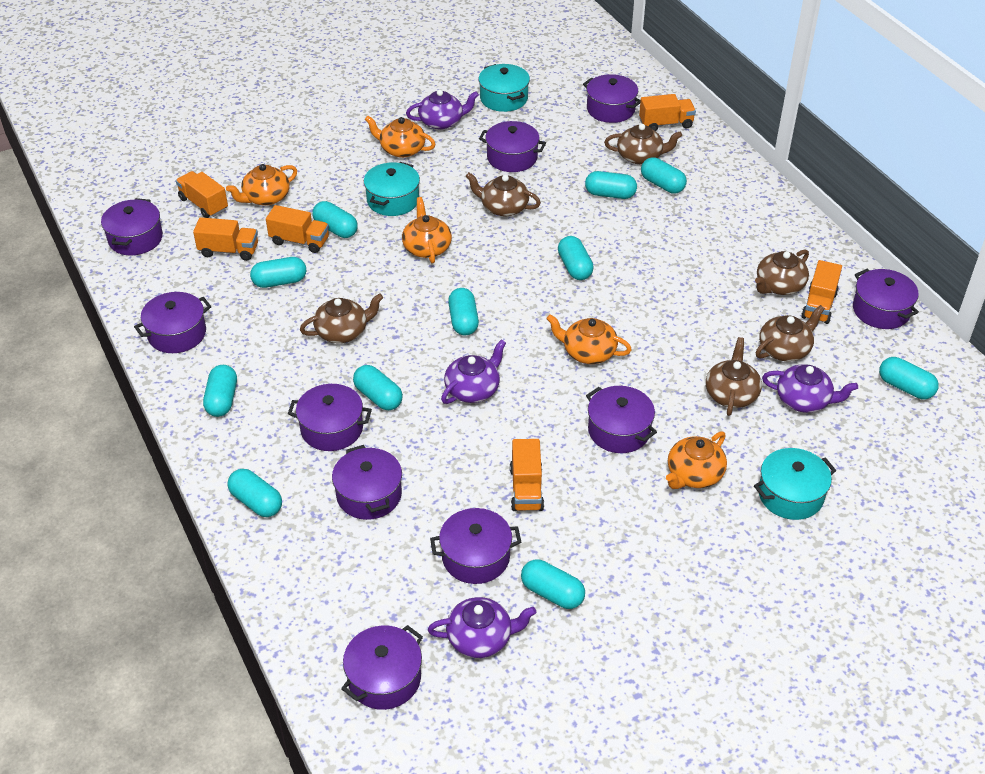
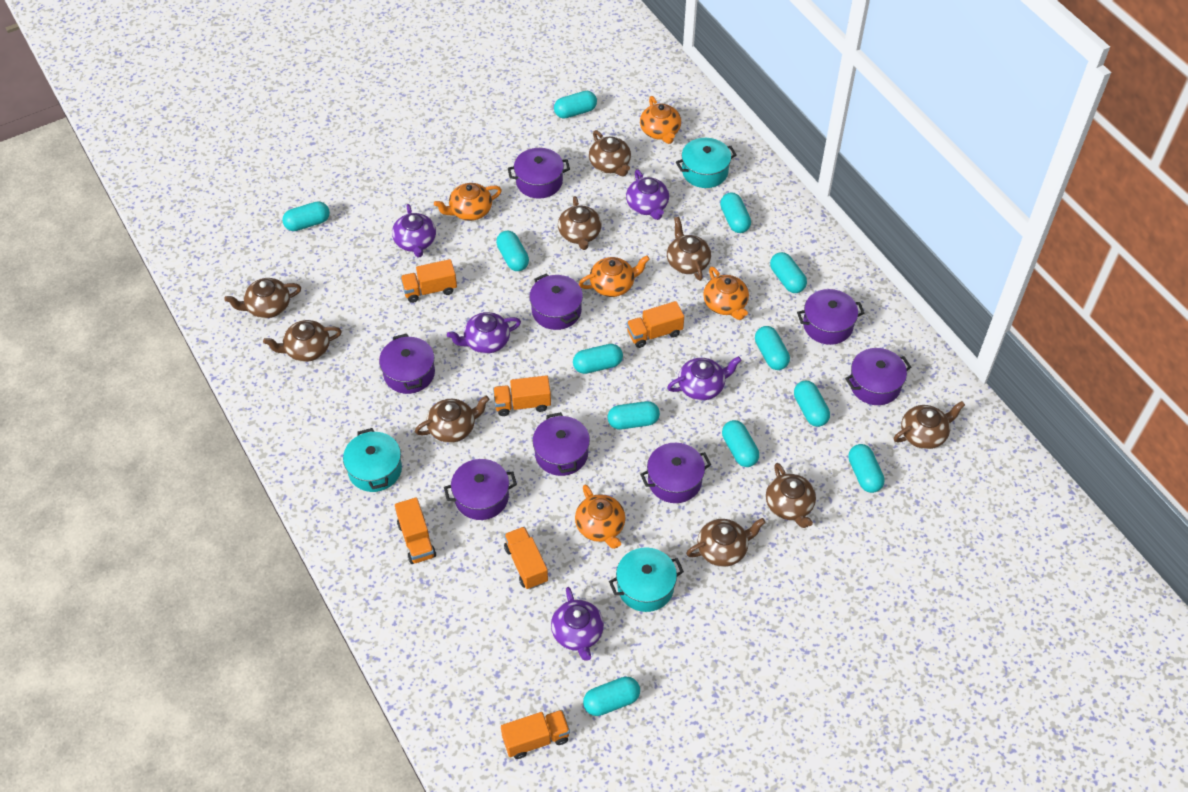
brown teapot: [300,293,383,343] [466,172,541,216] [604,124,682,164] [706,337,762,416] [755,249,809,295] [755,305,825,362] = 6 -> [224,278,301,318] [263,320,342,362] [415,396,489,443] [558,196,602,250] [589,130,631,176] [667,217,711,281] [686,518,766,567] [766,463,816,528] [894,401,965,449] = 9
purple pot: [101,198,163,255] [134,292,211,353] [288,384,372,451] [332,445,402,520] [341,625,423,710] [430,508,521,584] [479,121,546,172] [583,74,641,123] [586,386,657,453] [853,269,919,329] = 10 -> [379,334,435,394] [444,459,517,520] [508,148,570,199] [529,273,583,330] [533,412,590,476] [640,443,711,503] [797,289,864,345] [845,348,911,405] = 8
purple teapot: [406,90,479,130] [428,597,537,658] [441,339,506,404] [762,365,858,413] = 4 -> [392,204,436,258] [447,312,521,354] [551,587,604,661] [626,169,669,220] [667,356,742,400] = 5
turquoise capsule: [203,365,237,417] [228,469,282,517] [250,257,306,288] [312,201,358,238] [353,365,403,410] [448,288,479,335] [521,559,585,609] [558,236,594,280] [585,171,637,199] [641,157,687,194] [879,357,939,399] = 11 -> [282,201,330,231] [496,231,529,271] [554,91,597,119] [573,344,623,374] [583,676,640,716] [608,401,660,430] [720,193,751,233] [722,420,759,467] [755,326,790,370] [770,252,807,293] [794,381,830,427] [848,444,885,493] = 12

